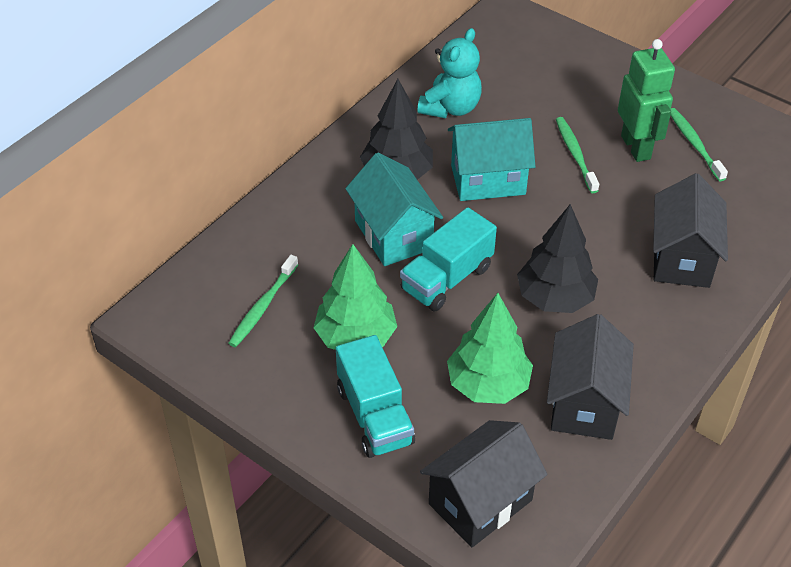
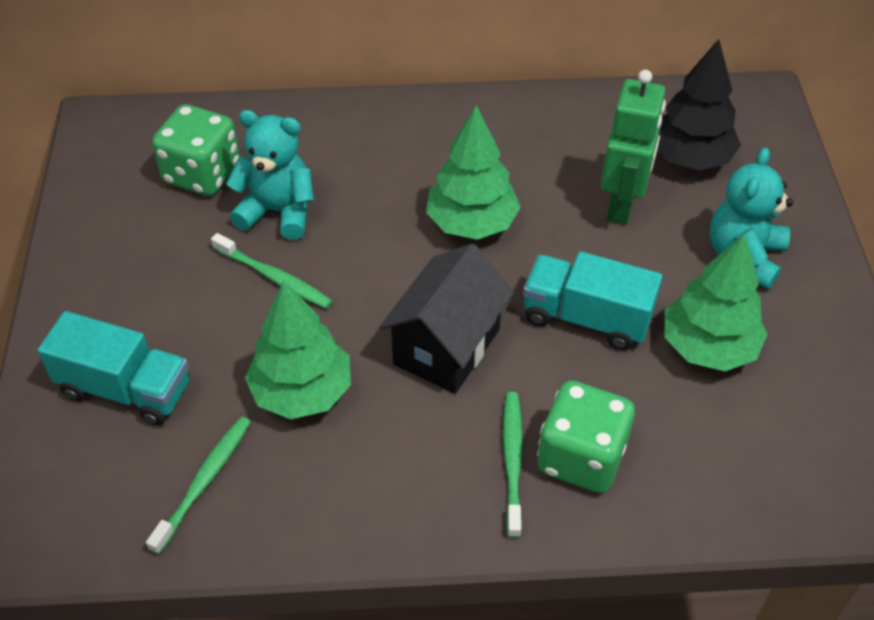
black house: [420,420,548,547] [547,314,634,440] [653,173,728,288] = 3 -> [379,244,514,394] = 1
black tree: [360,79,433,180] [517,204,598,313] = 2 -> [657,39,741,170] = 1
green dice: none = 0 -> [152,104,240,196] [537,381,635,493] = 2
green tree: [314,244,397,350] [447,293,533,404] = 2 -> [245,280,351,419] [426,105,521,240] [665,233,768,371] = 3
turquoise house: [345,153,443,266] [448,118,535,201] = 2 -> none = 0
turquoise teddy bear: [417,28,482,118] = 1 -> [226,110,314,240] [709,147,793,289] = 2

